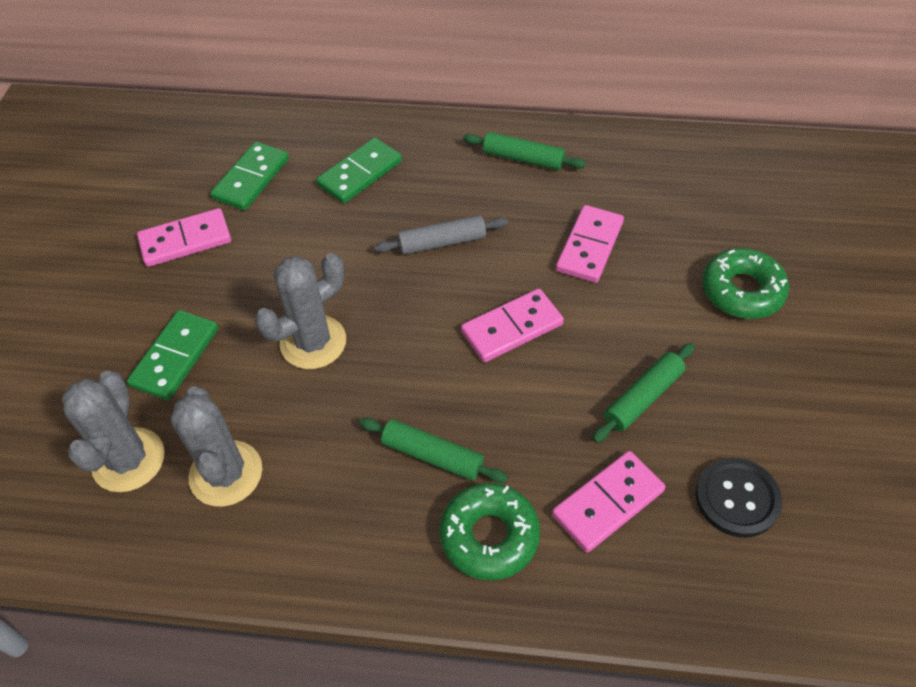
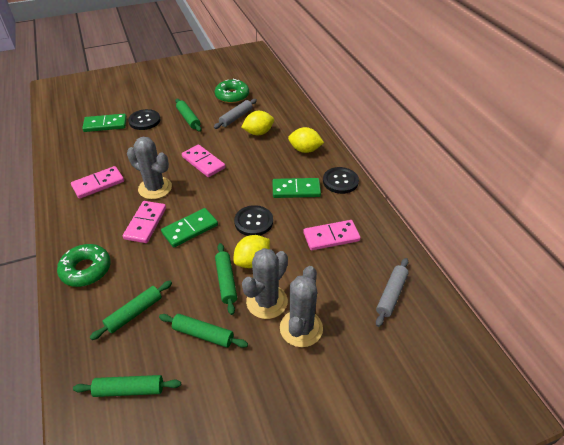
black button: [696,458,782,537] = 1 -> [128,109,161,130] [234,205,273,236] [323,167,359,194] = 3
green rolling pin: [359,418,508,483] [463,132,586,170] [593,343,695,443] = 3 -> [73,375,181,397] [90,281,172,340] [159,314,248,348] [175,99,201,132] [215,243,237,315] = 5
grey rolling pin: [374,215,508,255] = 1 -> [214,99,257,129] [376,258,409,327] = 2
yellow lemon: none = 0 -> [233,235,270,268] [241,111,274,135] [288,127,324,153] = 3

